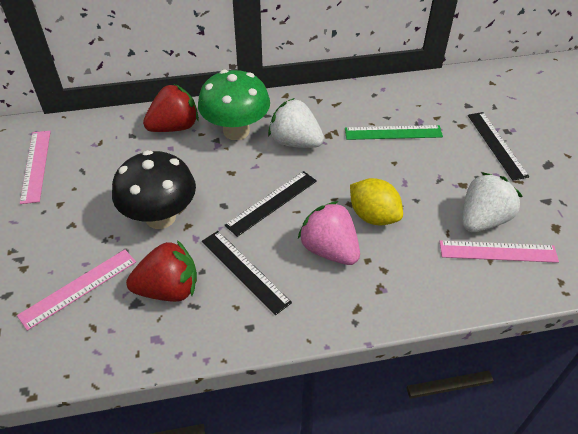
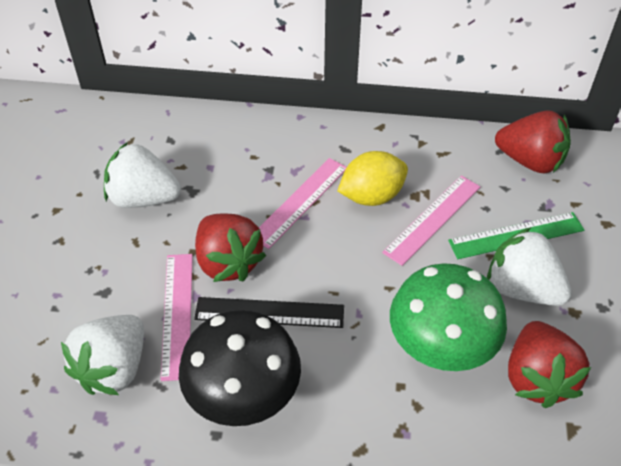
black ruler: [202,231,292,315] [225,171,317,237] [468,112,529,181] = 3 -> [194,297,344,328] = 1
pink strawberry: [298,201,360,265] = 1 -> none = 0
red strawberry: [126,240,197,302] [143,84,199,132] = 2 -> [195,214,266,282] [495,110,571,174] [508,321,591,408] = 3
white strawberry: [268,98,324,148] [462,172,523,232] = 2 -> [61,315,144,395] [104,142,181,208] [487,228,572,306] = 3

